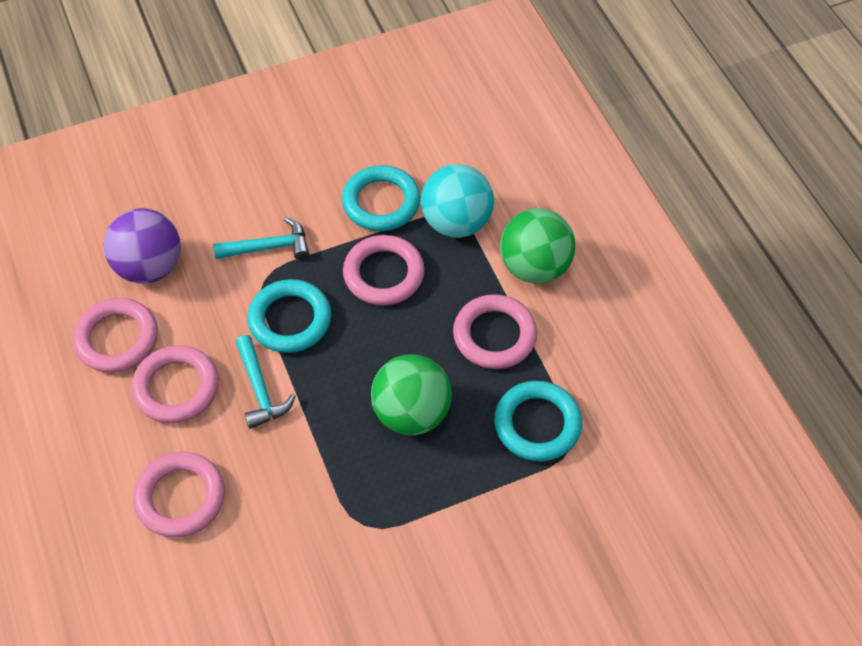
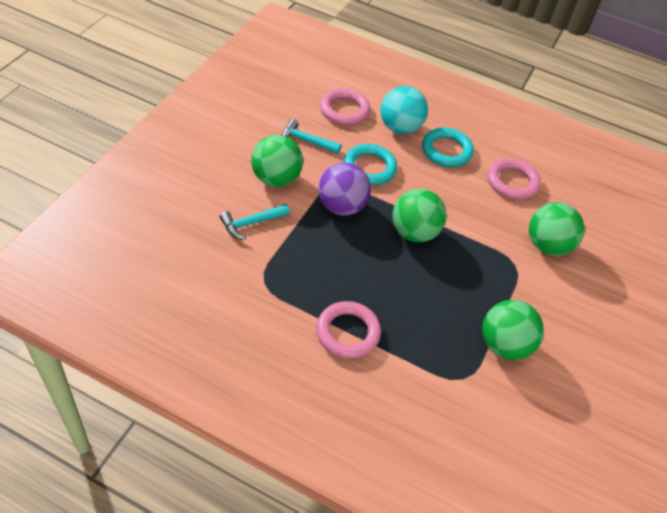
green ball: [371,354,452,435] [500,209,575,283] = 2 -> [251,135,303,187] [392,189,447,242] [482,300,544,360] [529,202,584,256] = 4
pink ring: [73,298,158,373] [132,345,219,423] [133,452,225,538] [343,235,425,306] [453,294,537,369] = 5 -> [316,301,381,359] [320,88,370,125] [487,158,541,200] = 3
turquoise ring: [248,279,331,353] [342,165,421,231] [494,381,582,462] = 3 -> [344,144,397,185] [422,128,474,167] = 2

